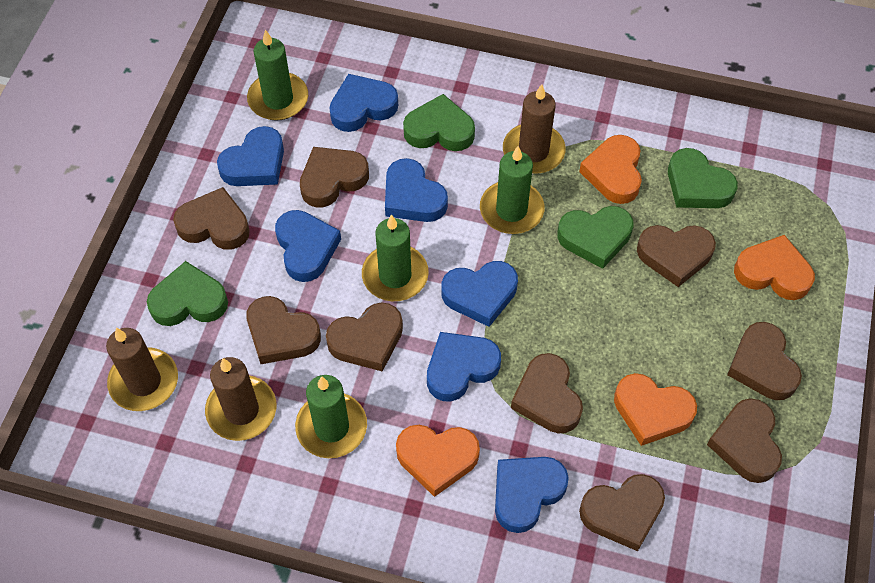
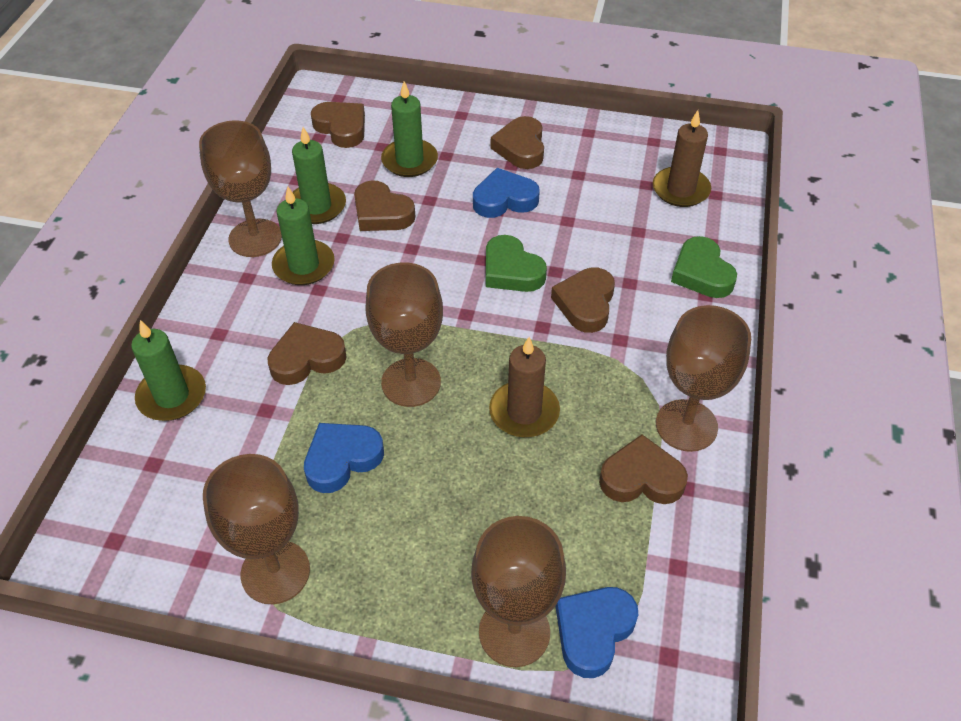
blue heart: [217,126,284,186] [275,210,341,282] [329,74,398,132] [385,158,448,222] [427,332,501,402] [441,261,518,327] [495,457,569,533] = 7 -> [304,423,384,493] [473,168,540,218] [556,587,639,678] = 3
brown candle: [106,328,178,411] [205,357,276,441] [503,84,566,174] = 3 -> [489,337,560,437] [653,110,711,207] = 2
brown goblet: none = 0 -> [199,120,282,257] [203,454,310,604] [365,262,443,407] [471,516,566,667] [656,305,751,452] = 5
brown heart: [173,187,250,250] [246,296,321,364] [300,147,369,208] [326,303,403,372] [511,353,583,433] [579,474,665,551] [637,225,716,287] [707,398,782,483] [727,322,802,400] = 9 -> [267,322,347,385] [311,102,365,148] [354,180,415,231] [491,116,544,169] [551,267,615,333] [599,434,688,504] = 6
green heart: [147,261,228,326] [403,94,475,151] [557,206,633,269] [668,148,738,208] = 4 -> [486,235,547,292] [671,236,737,298] = 2
orange heart: [396,425,480,497] [579,135,642,204] [614,373,697,446] [734,235,815,300] = 4 -> none = 0

